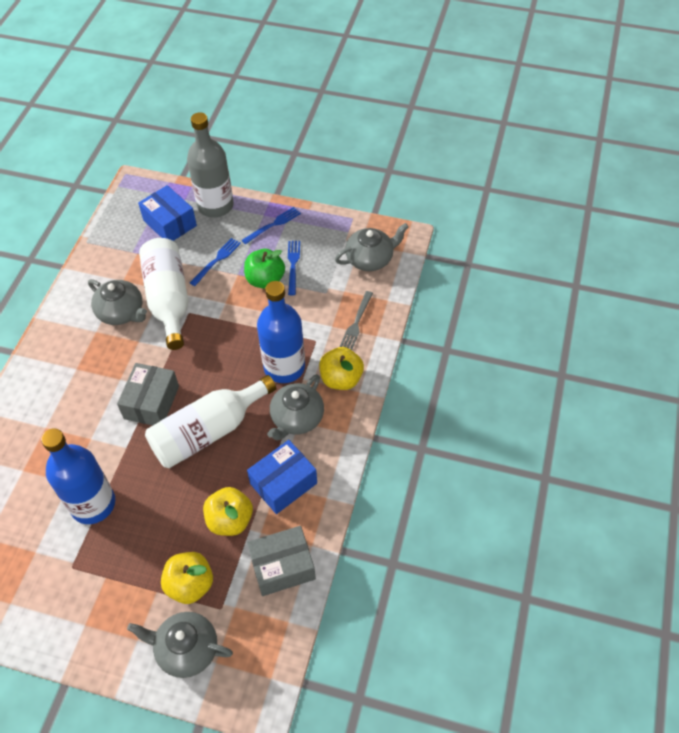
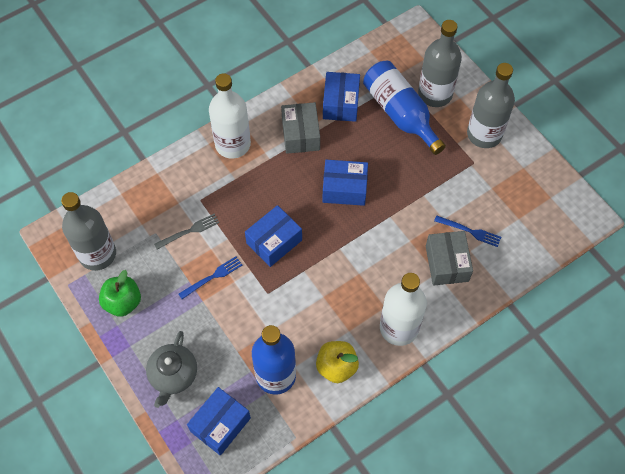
blue box: [138,185,197,241] [247,440,317,514] = 2 -> [187,387,251,456] [245,205,302,267] [322,160,368,206] [323,72,360,122] = 4
blue fork: [190,238,241,286] [242,207,301,244] [288,241,300,295] = 3 -> [179,256,242,299] [434,215,501,247] = 2
grey bottle: [187,112,234,217] = 1 -> [61,192,116,271] [418,20,462,107] [467,63,515,148] = 3
grey teapot: [88,279,147,325] [127,612,233,678] [267,374,324,441] [335,223,409,271] = 4 -> [146,331,197,408] = 1
yellow apple: [161,552,213,604] [203,487,253,536] [319,347,364,390] = 3 -> [316,341,359,383] = 1

